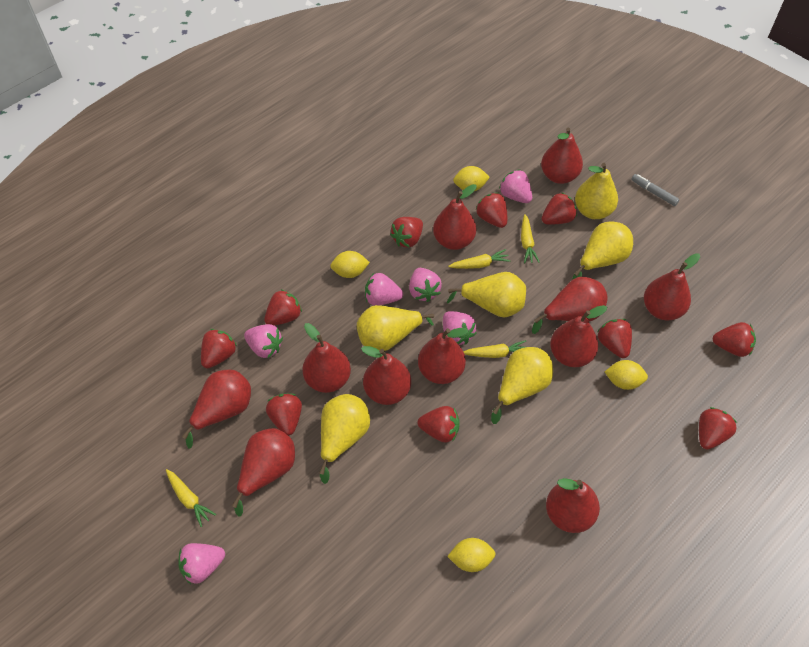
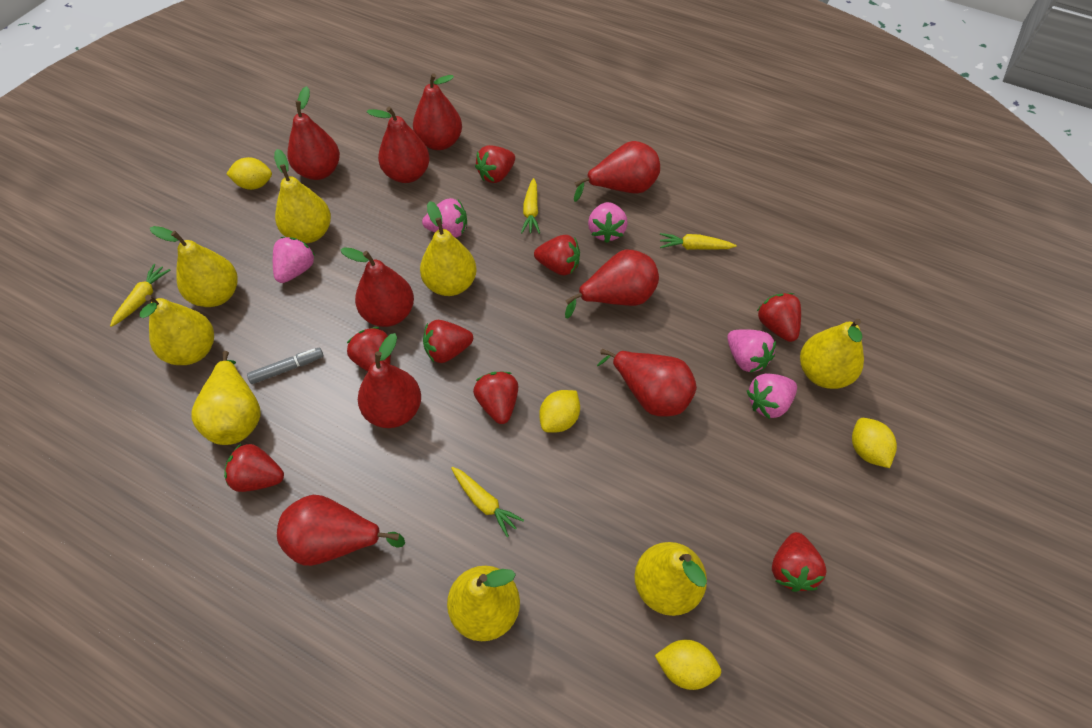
pink strawberry: [178,543,225,584] [244,324,283,358] [365,273,403,306] [409,268,442,302] [443,311,476,345] [499,169,532,203] = 6 -> [273,237,315,283] [422,198,467,238] [588,202,628,243] [727,329,776,373] [747,373,797,419] = 5
red pear: [182,370,251,448] [232,428,295,516] [302,323,351,393] [361,346,411,405] [418,328,468,384] [433,184,477,250] [532,277,608,334] [541,128,583,184] [546,478,600,533] [550,305,607,367] [644,253,700,320] = 11 -> [277,495,405,566] [288,86,340,180] [340,247,414,327] [358,333,421,428] [367,107,430,183] [413,73,462,150] [565,250,659,318] [574,141,660,202] [597,349,697,417] = 9
red strawberry: [201,329,237,368] [264,289,302,326] [266,393,302,436] [390,217,423,248] [417,406,460,442] [476,193,507,228] [542,192,577,225] [597,319,632,358] [699,407,737,450] [712,322,756,357] = 10 -> [224,444,284,492] [347,327,391,371] [423,320,473,363] [473,372,518,424] [475,145,515,183] [534,235,580,275] [757,293,801,342] [772,532,827,592] = 8
yellow pear: [319,394,370,484] [357,305,434,351] [447,272,526,318] [491,347,553,424] [572,222,633,280] [575,163,618,219] = 6 -> [140,295,214,365] [150,226,238,307] [191,351,261,445] [274,149,331,243] [420,201,477,296] [447,566,520,641] [634,542,707,616] [800,319,864,389] = 8

